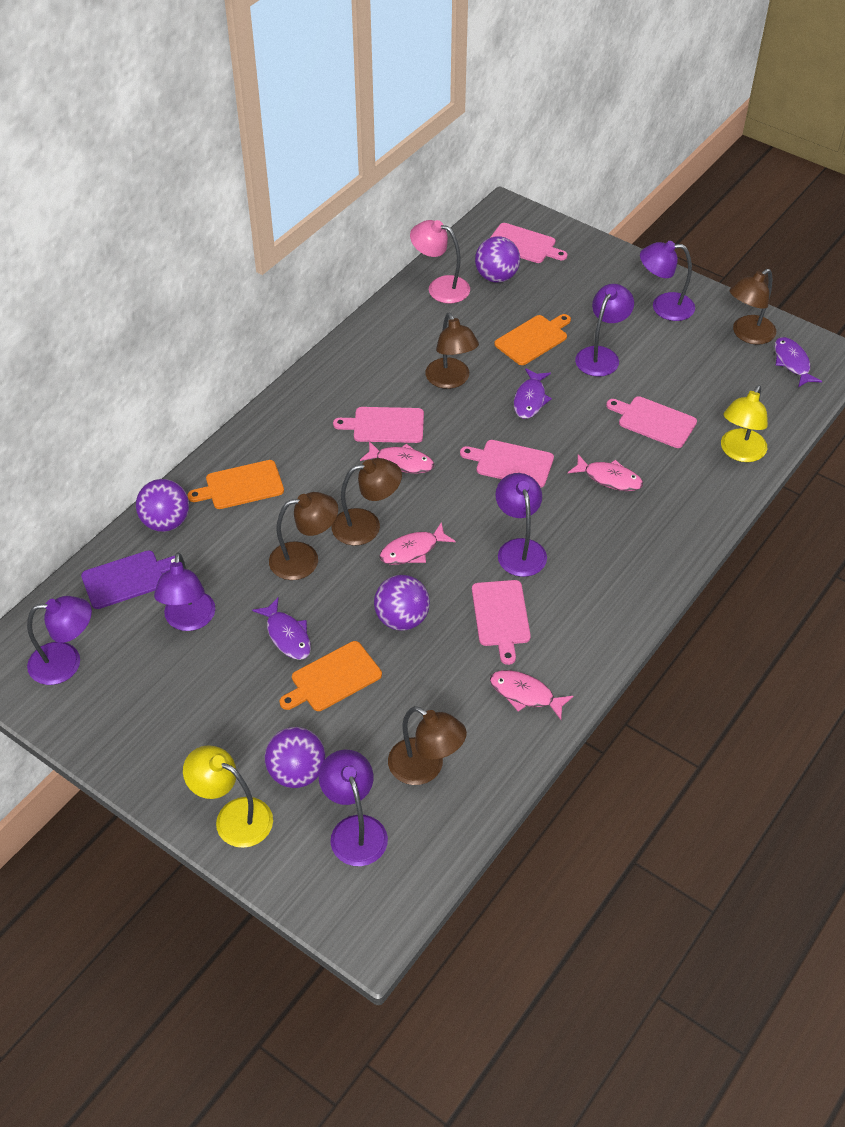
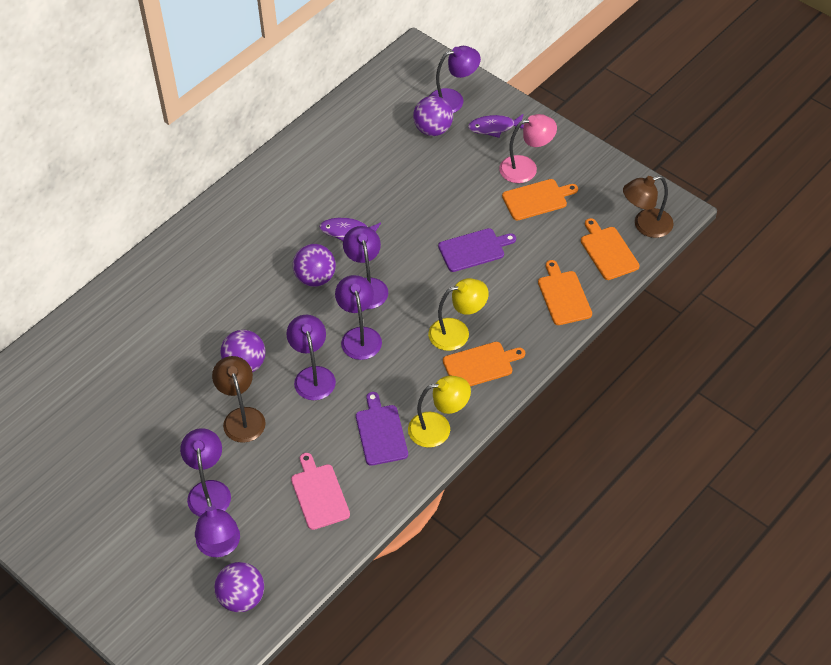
brown lamp: [269,492,338,580] [332,458,402,546] [388,706,467,785] [425,313,479,389] [730,269,776,345] = 5 -> [212,356,266,443] [623,176,674,238] = 2
orange cutting board: [188,460,284,509] [280,641,382,711] [494,314,571,365] = 3 -> [443,342,525,386] [502,179,578,221] [538,260,592,325] [581,218,640,280] = 4
pink cutting board: [333,407,424,443] [460,440,554,488] [472,580,531,665] [490,223,568,263] [606,396,697,448] = 5 -> [291,453,350,530] = 1
pink fish: [360,441,434,474] [380,522,456,565] [490,670,574,720] [568,454,643,491] = 4 -> none = 0
purple cutting board: [81,550,175,609] = 1 -> [356,392,408,466] [438,228,516,272] = 2
purple fish: [252,598,311,660] [514,368,552,419] [775,337,822,387] = 3 -> [319,218,381,241] [468,114,524,138] = 2

